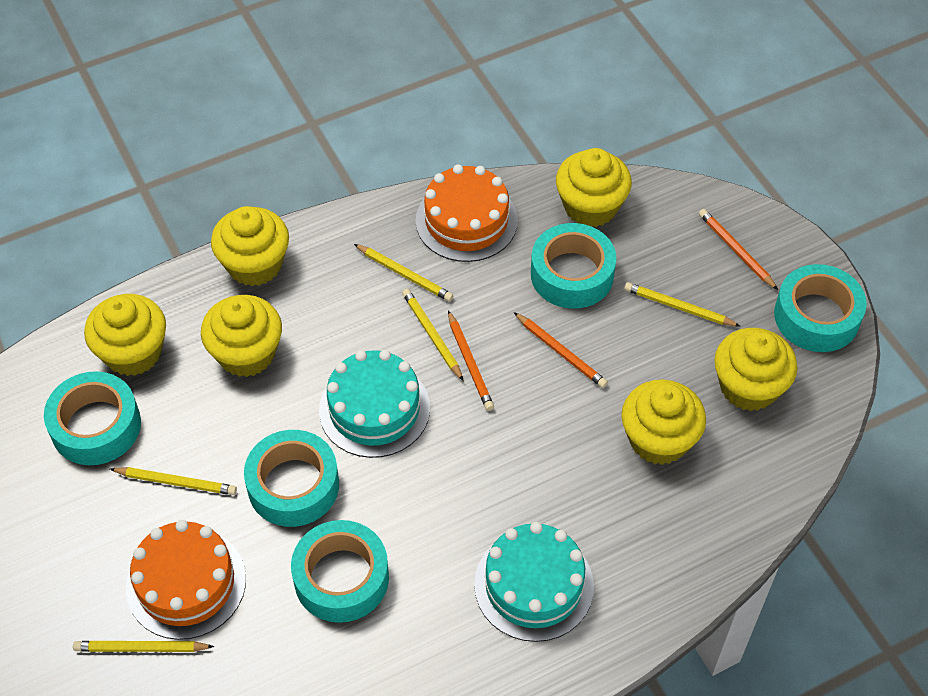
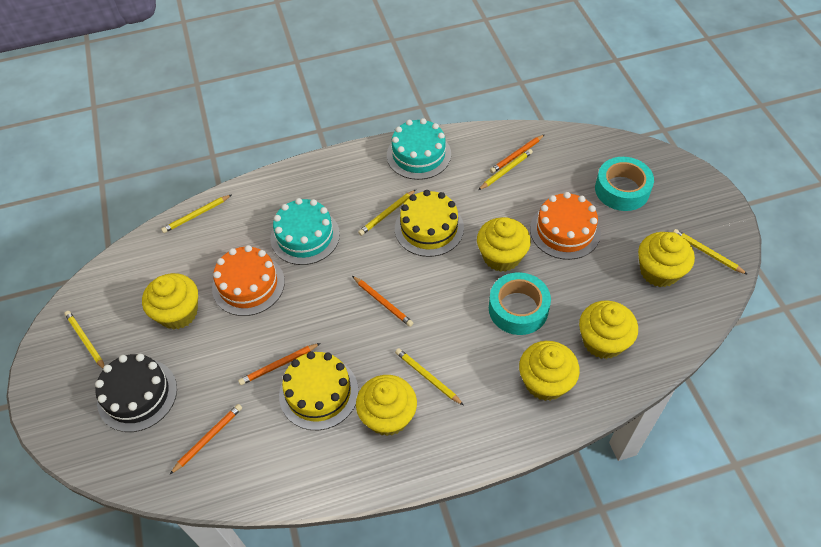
black cake: none = 0 -> [95,354,177,432] = 1
orange pencil: [448,310,494,411] [514,312,608,388] [699,209,778,290] = 3 -> [169,404,242,475] [238,343,320,385] [352,276,413,327] [490,134,545,173] = 4
turquoise tape: [44,371,141,465] [244,430,339,527] [291,520,389,623] [531,223,616,309] [774,264,867,352] = 5 -> [489,272,551,335] [595,157,654,211] = 2
yellow cake: none = 0 -> [279,351,359,430] [395,190,464,257] = 2
yellow pencil: [73,641,214,652] [110,467,237,495] [354,244,453,302] [402,289,464,381] [624,282,741,327] = 5 -> [64,311,105,369] [161,194,232,233] [358,190,416,236] [395,348,464,405] [478,149,533,190] [673,229,748,275] = 6

